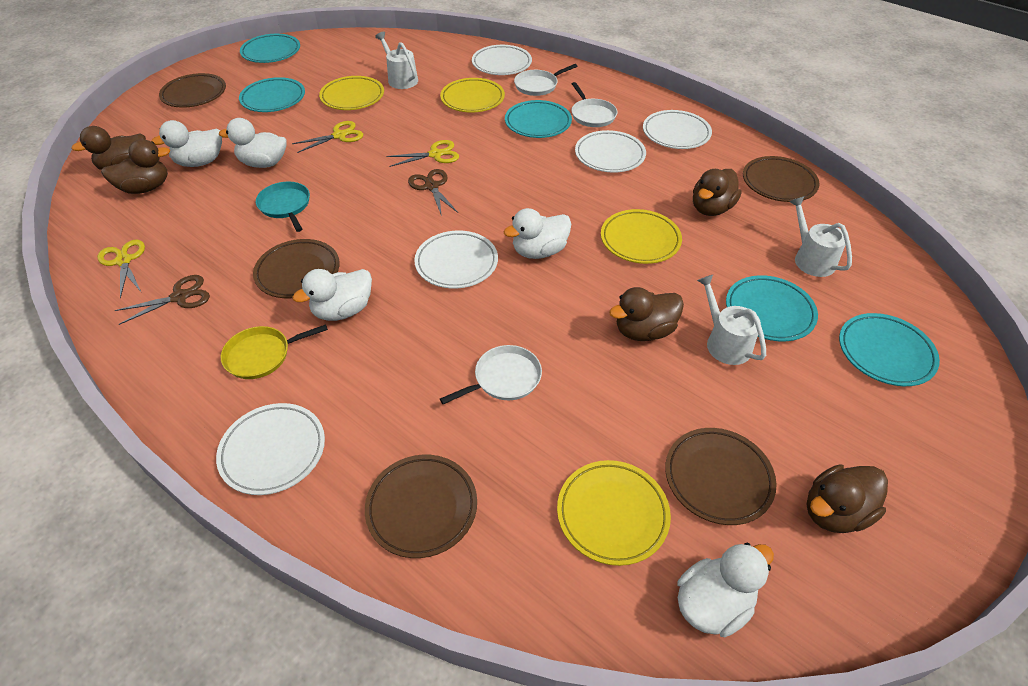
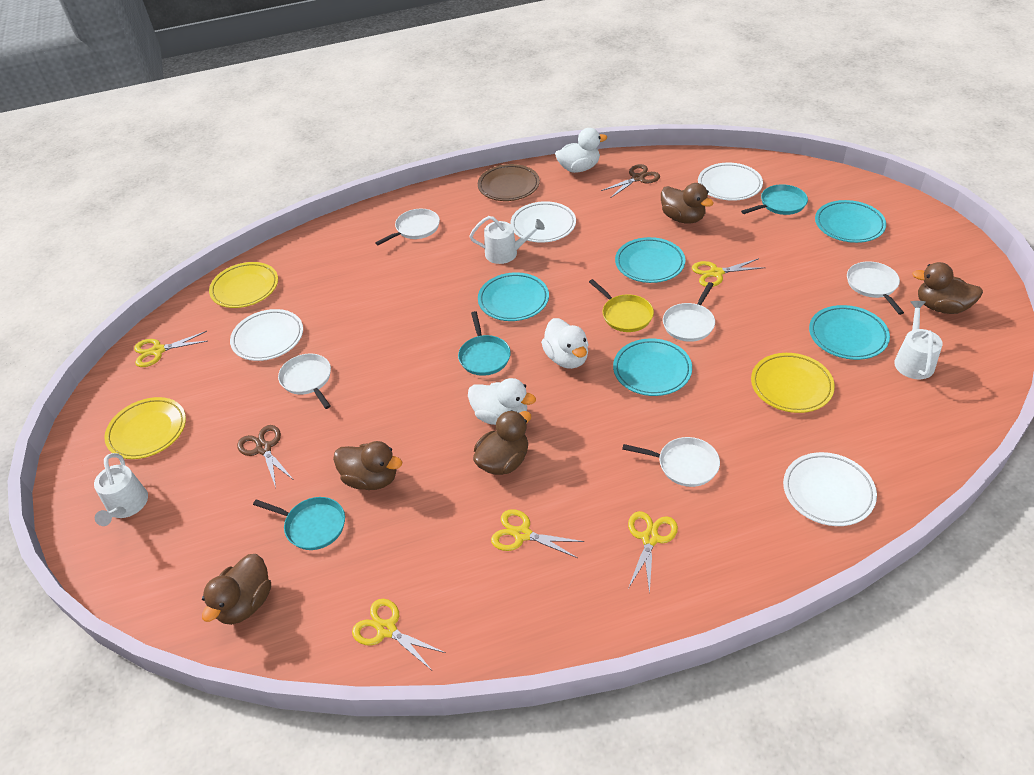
brown plate: [159,73,226,108] [253,239,340,298] [365,455,477,558] [665,428,777,525] [743,156,820,202] = 5 -> [478,164,540,201] = 1
turquoise pan: [256,182,310,232] = 1 -> [253,497,345,550] [458,311,511,376] [741,184,808,215] = 3
white duck: [152,120,222,167] [219,118,286,168] [293,269,372,321] [503,208,571,259] [677,543,774,637] = 5 -> [468,378,536,425] [541,318,588,369] [555,128,607,173] = 3
white pan: [440,345,542,404] [514,64,577,96] [572,82,617,127] = 3 -> [278,354,331,409] [375,209,440,245] [622,437,720,487] [663,282,715,342] [847,261,904,315] = 5
white plate: [216,403,325,495] [414,231,498,289] [472,45,532,75] [575,130,646,173] [643,110,712,149] = 5 -> [230,309,303,361] [510,201,576,243] [698,163,763,201] [783,452,877,526] = 4
yellow plate: [319,76,384,110] [440,78,505,113] [557,460,671,566] [601,209,682,264] = 4 -> [104,397,186,459] [209,262,278,308] [751,353,835,413] = 3
yellow scissors: [97,240,145,299] [292,121,363,153] [386,140,459,167] = 3 -> [134,331,208,367] [352,599,446,670] [491,509,585,558] [628,511,678,594] [692,258,766,287] = 5

